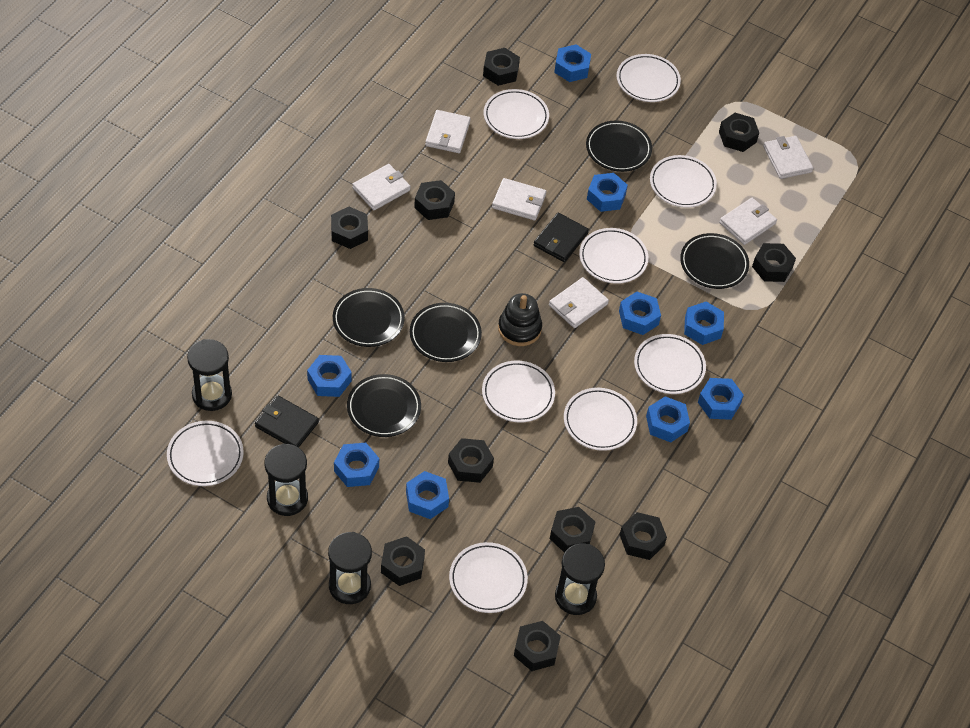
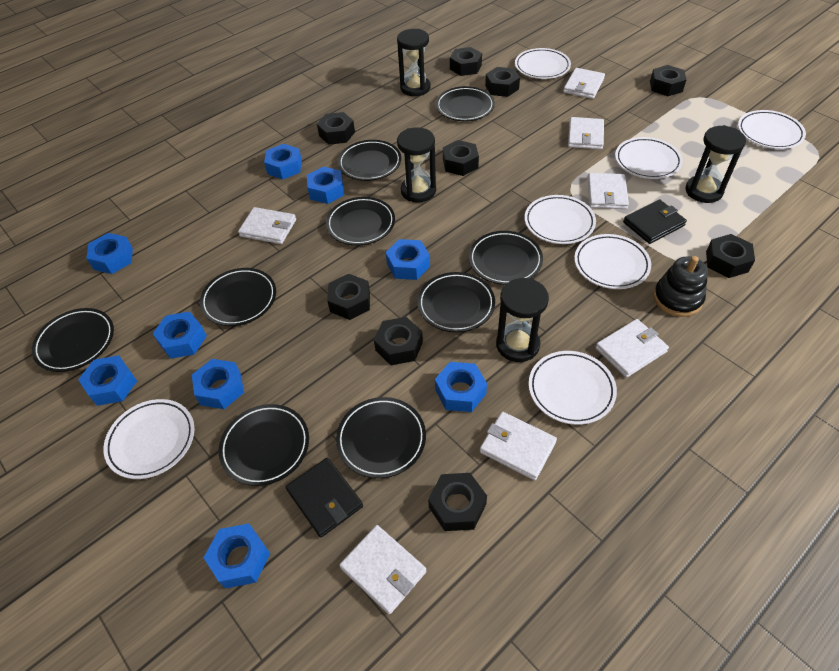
black nut: [331,207,368,249] [381,536,425,586] [414,180,455,220] [448,438,494,483] [483,48,520,86] [514,621,561,671] [550,507,595,553] [620,512,667,560] [719,113,759,152] [752,243,796,282] = 10 -> [317,112,355,145] [327,274,370,320] [374,317,423,365] [428,473,487,531] [443,140,479,176] [450,47,482,76] [485,67,520,97] [650,65,687,96] [706,234,755,278] = 9
black plate: [333,288,405,347] [347,374,421,437] [410,303,482,362] [586,121,652,172] [680,233,749,289] = 5 -> [32,308,114,372] [200,268,276,326] [219,404,309,486] [326,197,395,245] [336,397,426,478] [338,140,401,181] [417,272,495,332] [436,86,495,121] [469,231,543,285] = 9
white plate: [167,421,244,486] [449,542,528,613] [482,361,555,422] [484,89,549,139] [564,388,637,451] [579,228,648,284] [617,54,681,102] [634,334,706,394] [650,155,717,208] = 9 -> [104,399,194,479] [515,48,571,79] [525,195,596,244] [529,351,617,425] [574,234,651,289] [615,137,683,179] [738,110,806,149] = 7
white wallet: [352,164,410,210] [425,110,471,153] [492,178,546,221] [549,277,609,328] [719,198,777,245] [763,136,813,179] = 6 -> [238,207,296,244] [339,525,427,614] [480,412,557,480] [563,68,605,99] [568,117,604,150] [588,173,629,209] [595,319,669,378] = 7

